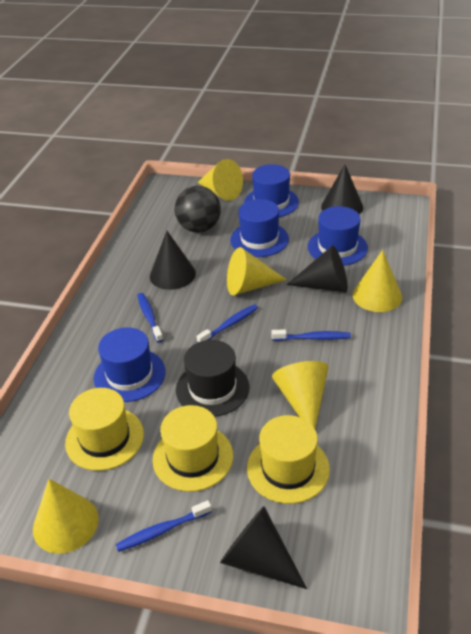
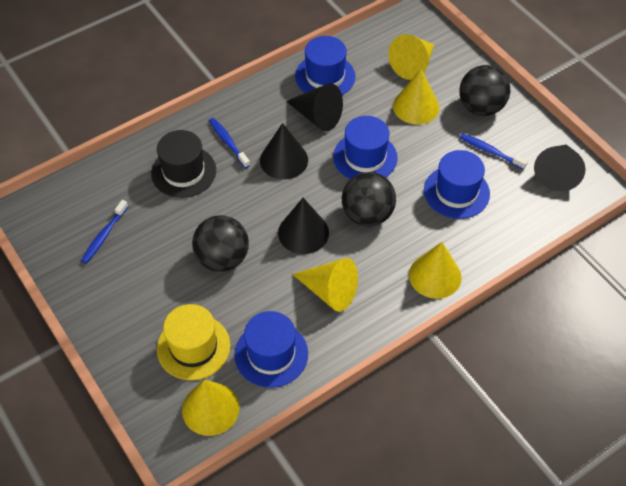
black ball: [175,186,221,233] = 1 -> [192,215,249,272] [342,172,396,227] [459,65,510,116] = 3
blue toothbrush: [116,500,212,552] [137,293,163,343] [196,304,258,343] [271,330,351,341] = 4 -> [81,200,128,264] [209,118,250,168] [460,133,528,170] = 3
yellow hat: [65,388,144,471] [152,405,233,492] [247,415,330,504] = 3 -> [157,304,230,380] = 1

